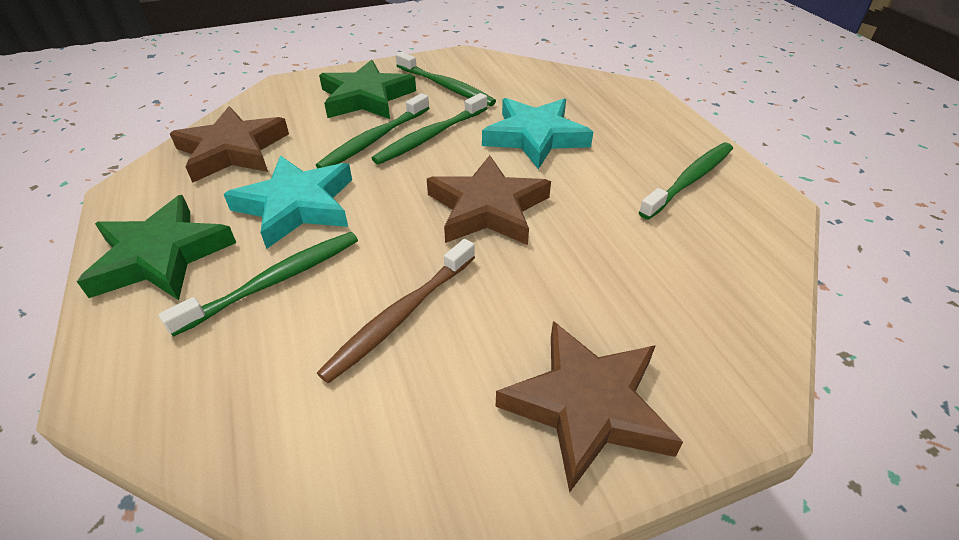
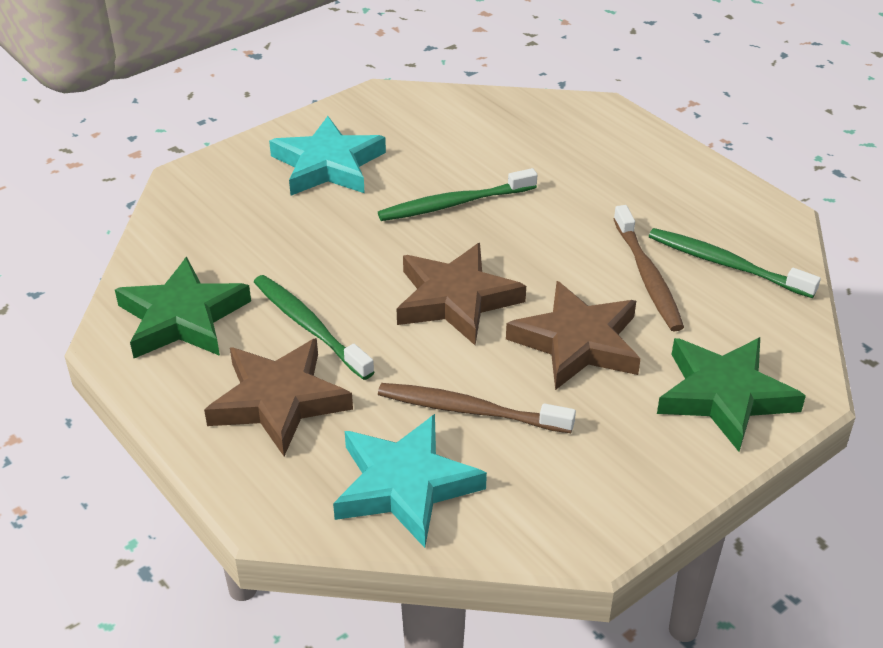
brown toothbrush: [317,239,475,384] = 1 -> [378,383,576,433] [614,205,684,332] = 2
green toothbrush: [159,232,358,337] [316,93,429,168] [372,93,487,165] [396,52,496,106] [639,143,733,220] = 5 -> [254,275,374,380] [378,168,537,221] [649,228,821,298] = 3

